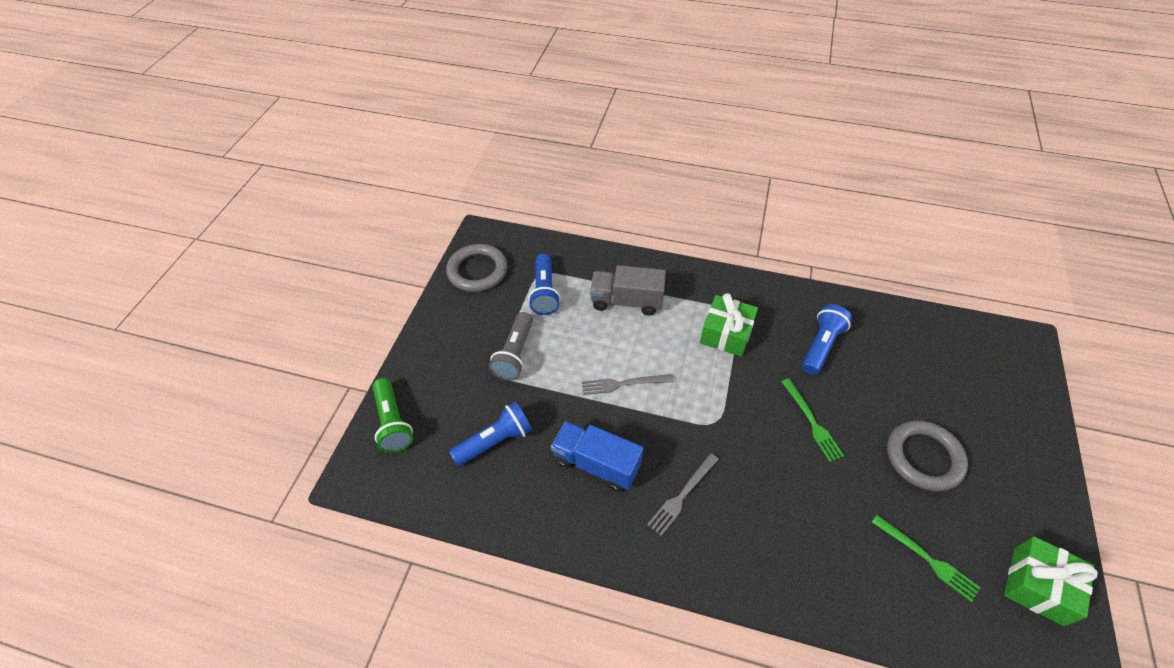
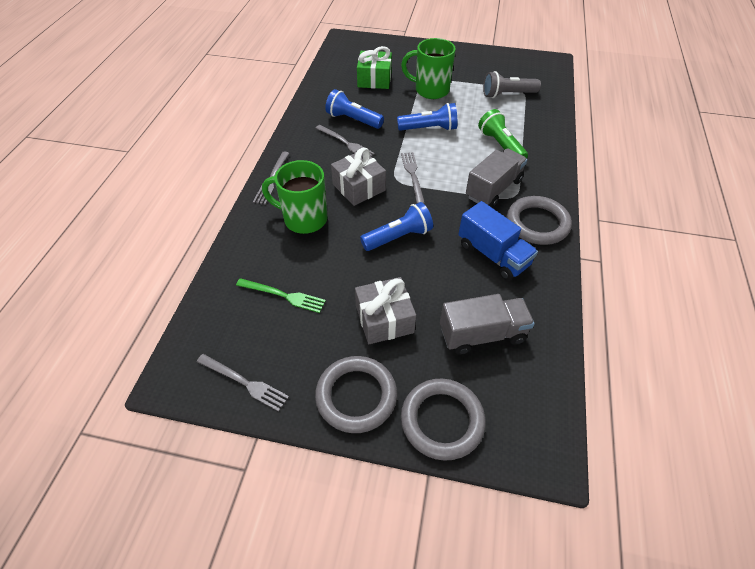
green fork: [781,379,844,462] [872,515,980,602] = 2 -> [236,278,326,313] = 1
green gift: [700,293,758,357] [1004,536,1098,626] = 2 -> [357,46,392,89] = 1
green mug: none = 0 -> [262,160,327,234] [401,38,456,99] = 2
grey fork: [582,374,674,395] [647,453,719,536] = 2 -> [197,354,289,412] [253,152,289,205] [316,125,375,156] [401,152,425,203] = 4
grey gift: none = 0 -> [331,147,386,206] [355,277,416,344] = 2
grey ring: [446,244,507,292] [887,420,968,492] = 2 -> [315,356,397,433] [401,378,486,461] [507,196,572,245] = 3
grey truck: [590,265,666,316] = 1 -> [440,294,535,355] [466,148,527,208] = 2

